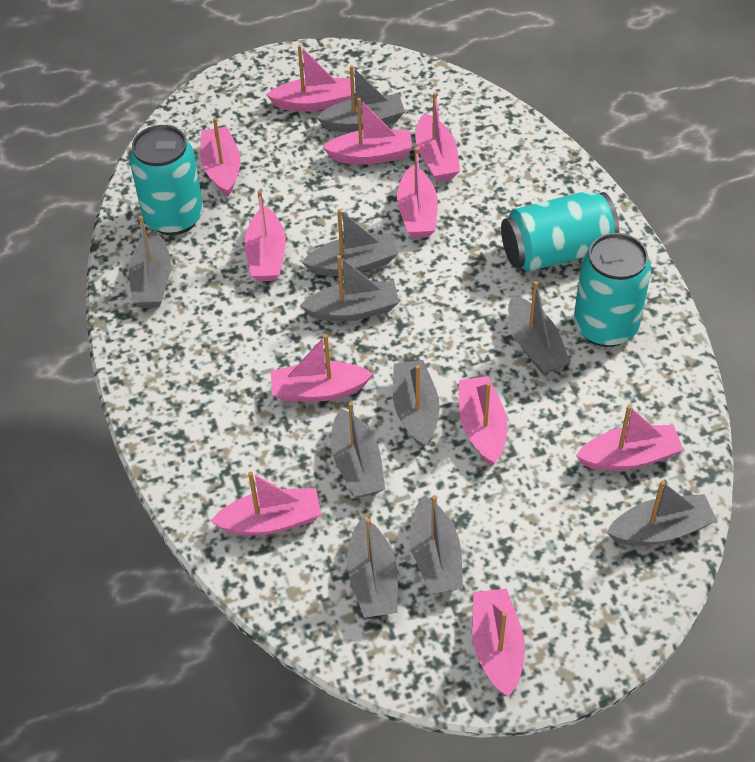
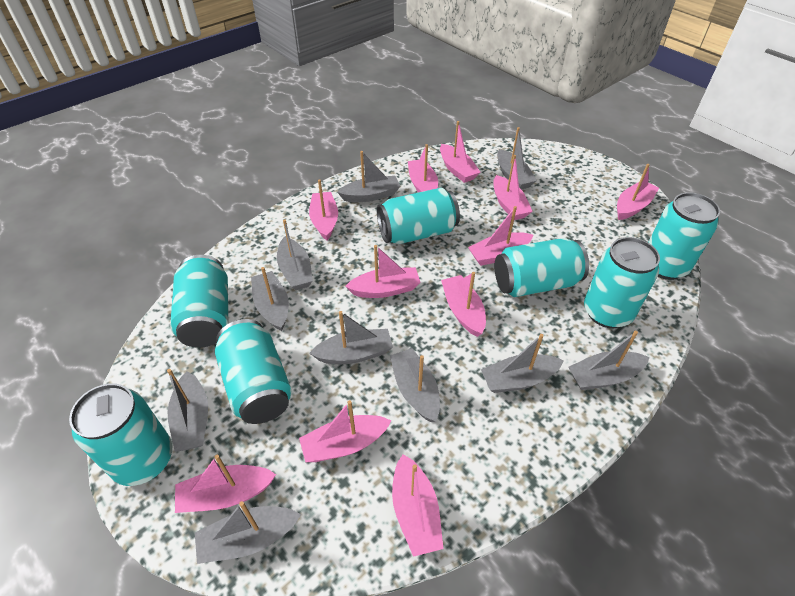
turquoise can: [130,125,203,235] [501,191,620,272] [574,233,651,347] = 3 -> [69,383,172,486] [170,255,228,348] [215,319,292,424] [377,188,460,244] [495,238,589,297] [584,237,660,328] [648,192,720,280] = 7

